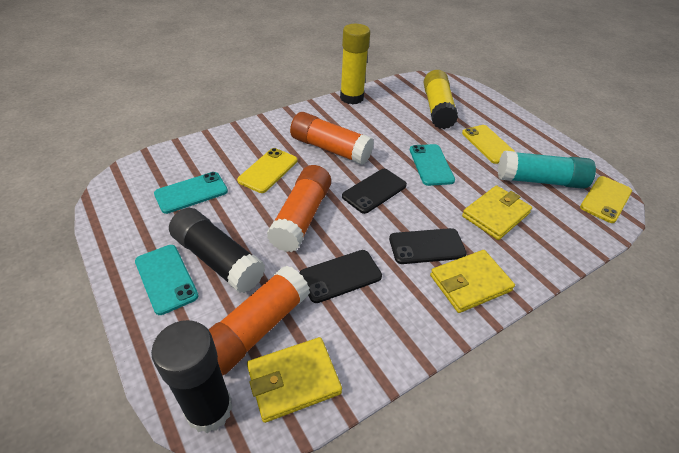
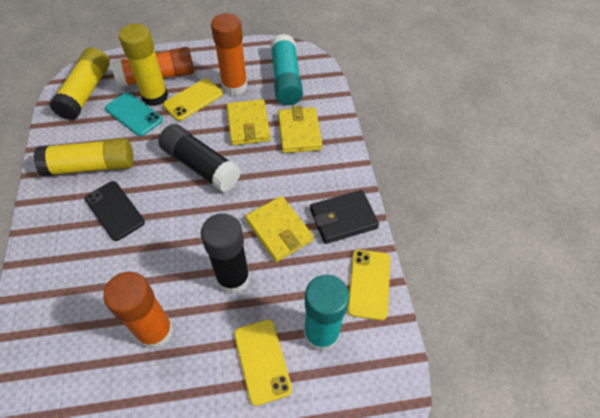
black phone: [299,250,382,303] [342,169,407,214] [389,228,467,264] = 3 -> [85,181,145,241] = 1
black wallet: none = 0 -> [310,190,379,244] = 1
turquoise glue stick: [498,151,596,189] = 1 -> [271,34,303,105] [304,275,350,352] = 2
turquoise phone: [135,245,199,315] [154,172,228,214] [410,144,455,186] = 3 -> [105,92,163,136] = 1
yellow glue stick: [340,24,370,104] [424,70,458,129] = 2 -> [33,138,134,176] [50,47,110,120] [119,24,168,106] = 3

